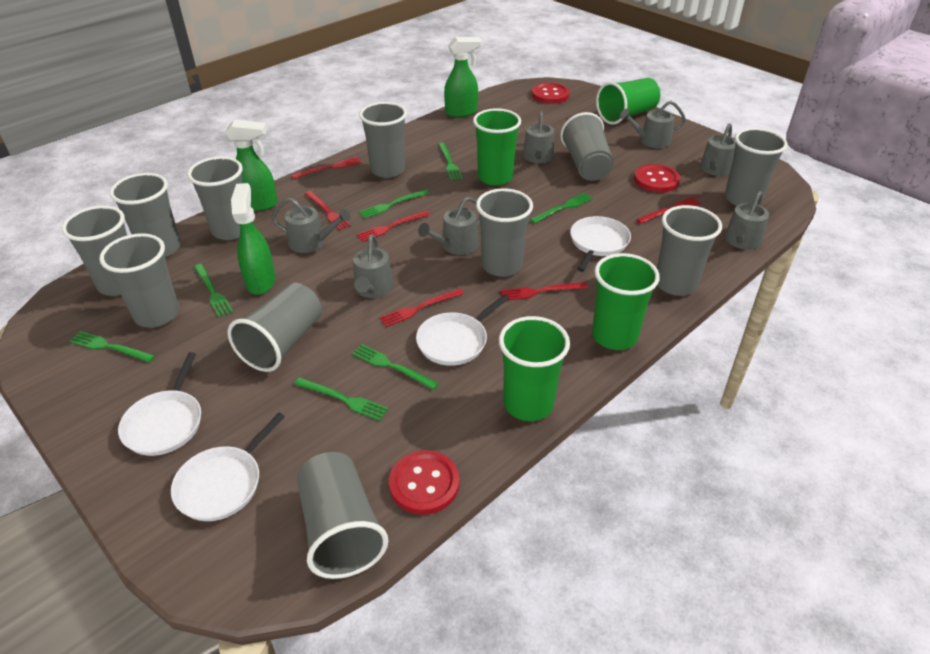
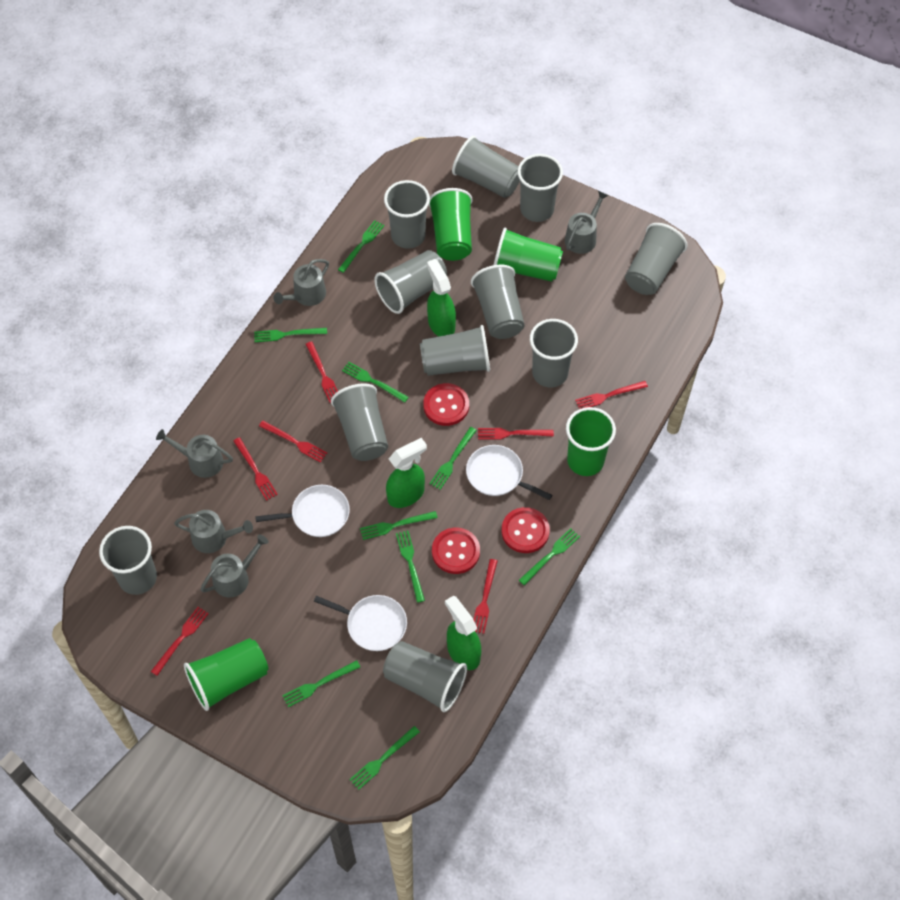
green fork: [69,331,155,362] [194,264,233,317] [294,377,389,421] [352,344,439,390] [359,189,429,219] [438,142,463,180] [530,193,593,223] = 7 -> [254,328,327,342] [282,660,360,707] [338,220,384,273] [342,362,409,403] [349,726,420,790] [360,511,438,540] [396,531,425,603] [430,427,477,490] [519,528,580,585] = 9
grey watering can: [271,198,351,253] [353,234,394,298] [418,197,480,255] [523,111,554,163] [620,101,686,148] [700,123,736,176] [725,191,769,250] = 7 -> [156,429,233,478] [174,510,253,553] [200,534,269,598] [273,259,329,306] [565,191,609,254] = 5
red fork: [291,157,361,179] [305,191,351,230] [356,211,430,242] [379,289,464,327] [500,282,588,300] [636,197,701,224] = 6 -> [151,607,209,676] [234,437,278,501] [259,421,327,463] [306,341,338,403] [474,559,497,634] [478,428,554,440] [575,381,648,409] = 7
white pan: [118,352,201,456] [171,413,285,521] [416,295,509,366] [570,216,631,272] = 4 -> [255,485,350,537] [314,595,407,651] [466,445,552,500] = 3

